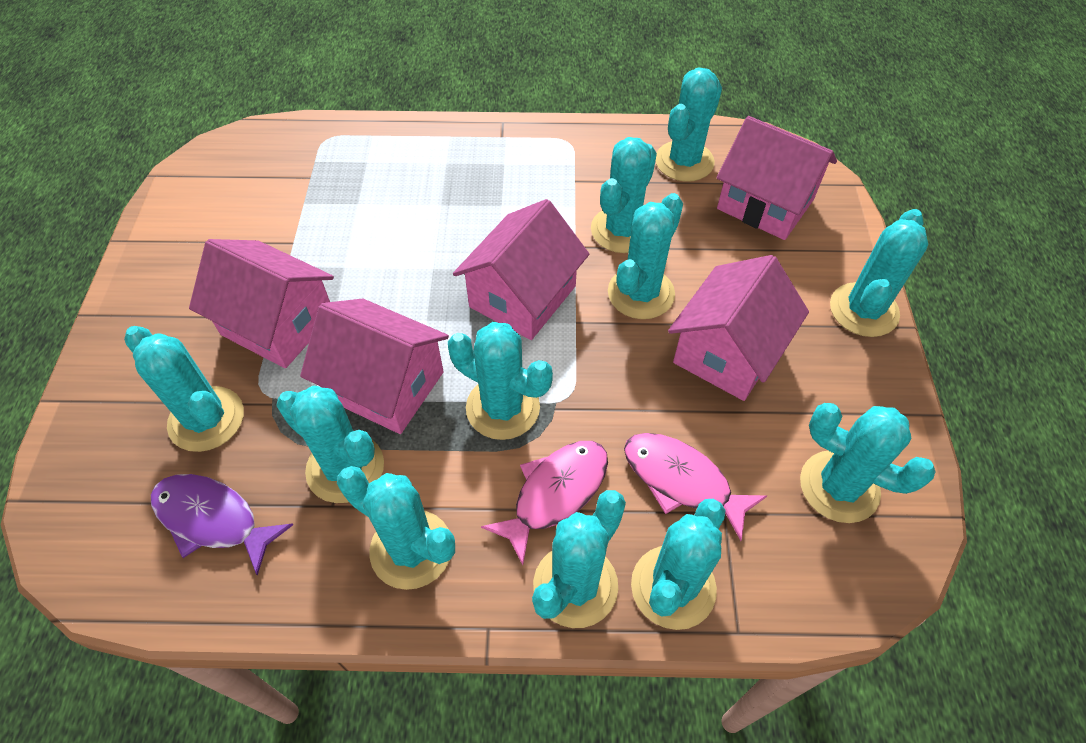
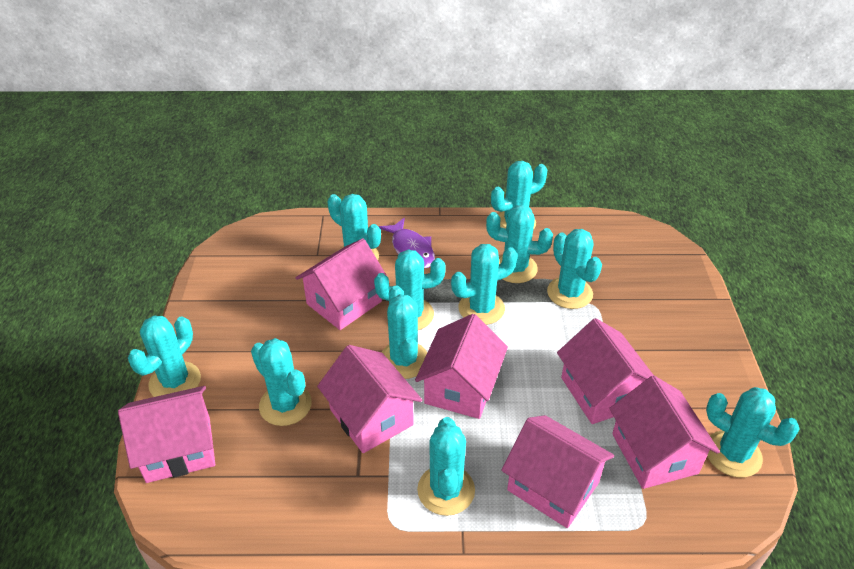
pink fish: [481,441,608,565] [624,433,767,541] = 2 -> none = 0
pink house: [189,239,334,368] [300,299,449,434] [453,199,589,340] [668,255,809,401] [717,116,837,240] = 5 -> [118,386,215,483] [295,238,387,330] [317,345,422,453] [415,314,508,419] [501,415,614,528] [557,318,654,424] [609,376,720,489] = 7

